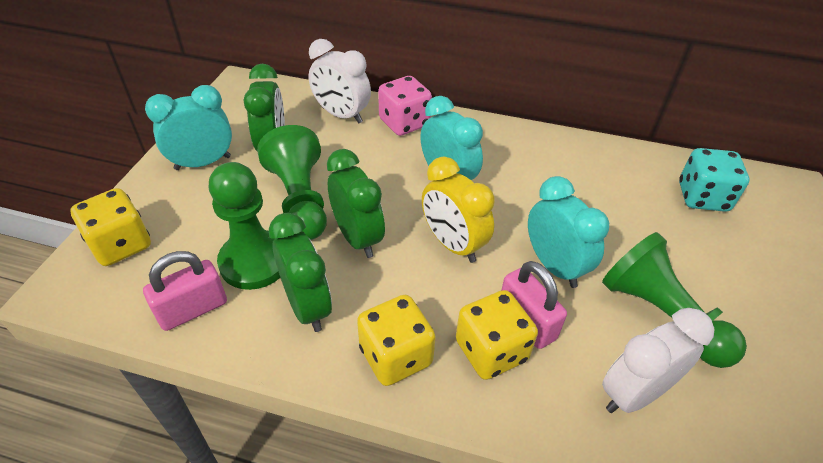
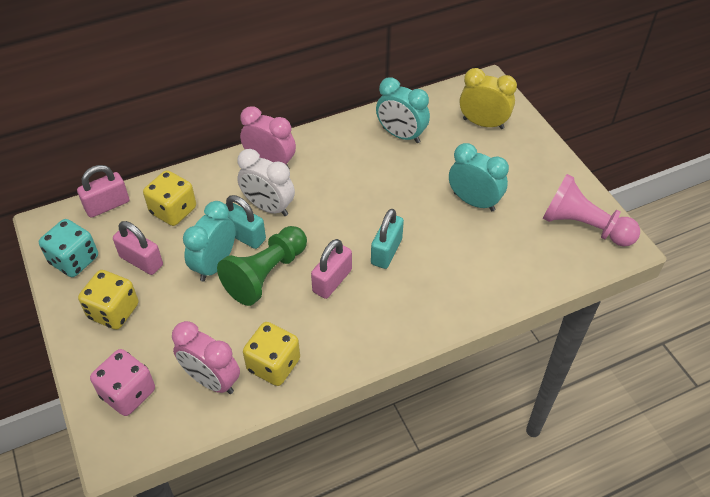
green clock: [244,64,285,151] [269,213,332,332] [327,149,385,258] = 3 -> none = 0
green pawn: [209,162,280,290] [257,125,327,240] [602,232,747,368] = 3 -> [217,226,307,306] = 1
pink clock: none = 0 -> [172,321,240,394] [240,106,296,170] = 2
pink padlock: [143,251,227,331] [501,261,567,349] = 2 -> [77,165,129,218] [113,221,163,275] [311,239,352,299] = 3
pink pawn: none = 0 -> [543,174,640,247] = 1
turquoise padlock: none = 0 -> [225,195,266,249] [371,209,404,269] = 2
white clock: [308,39,371,124] [602,308,714,413] = 2 -> [237,149,295,216] = 1

